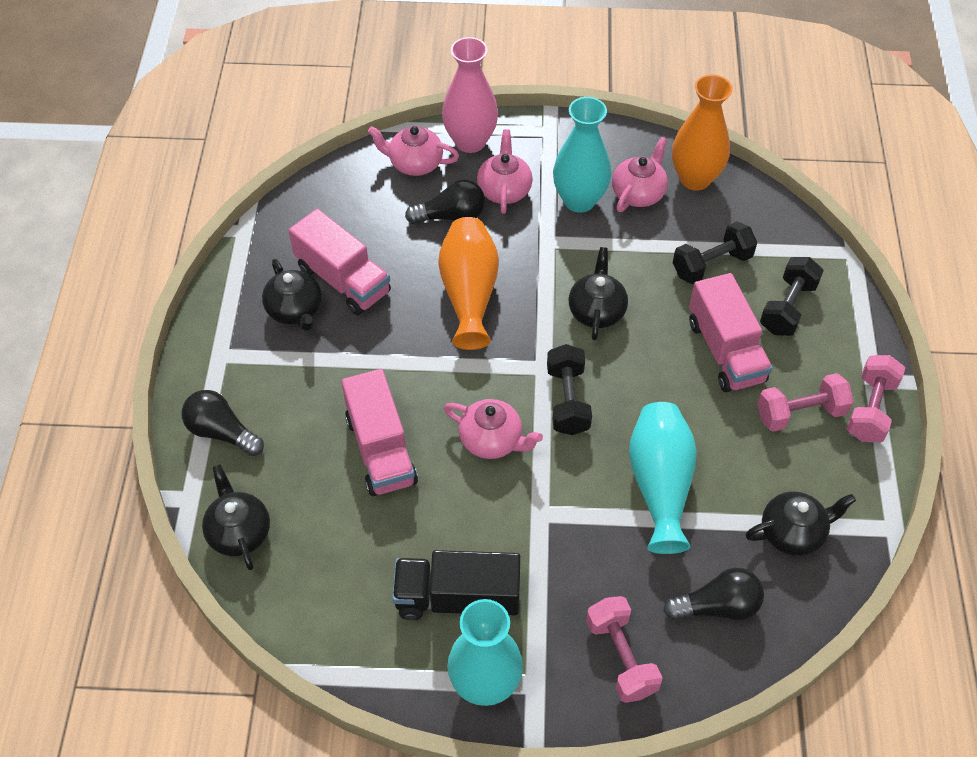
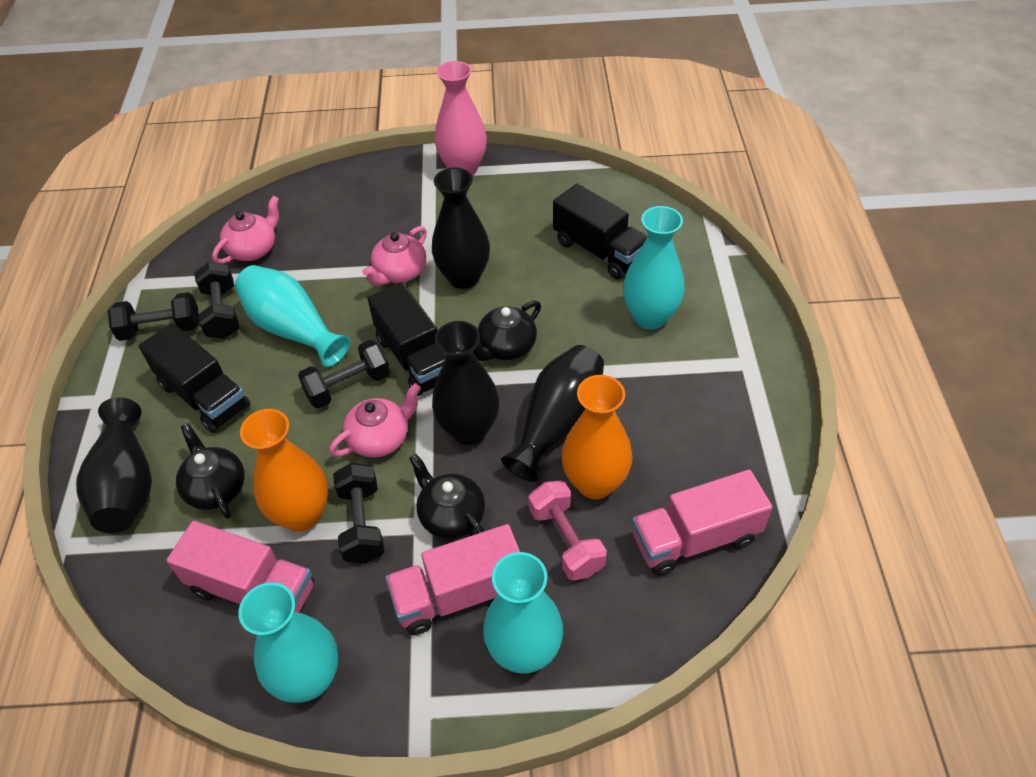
black dumbbell: [547,344,592,435] [673,221,757,284] [760,257,824,336] = 3 -> [108,292,199,341] [194,262,239,339] [298,340,390,409] [333,463,384,563] = 4
black light bulb: [182,390,264,456] [405,180,485,224] [663,567,764,620] = 3 -> none = 0
black teapot: [202,464,270,570] [262,259,322,331] [569,247,628,340] [746,491,856,556] = 4 -> [176,423,245,519] [409,454,485,539] [473,301,541,361] = 3
black truck: [392,550,520,620] = 1 -> [139,323,250,433] [368,282,446,396] [553,183,648,279] = 3
black vase: none = 0 -> [76,397,152,533] [432,167,490,289] [432,321,499,445] [501,345,604,482] = 4
pink dumbbell: [586,596,663,703] [757,373,854,432] [847,355,905,442] = 3 -> [528,481,607,581] = 1
pink teapot: [368,126,459,176] [444,399,543,459] [477,129,533,214] [612,137,668,212] = 4 -> [212,196,279,264] [329,383,421,458] [363,226,427,286] = 3
turquoise vase: [447,599,523,706] [553,97,611,213] [629,402,697,554] = 3 -> [235,265,350,367] [238,582,339,702] [483,552,563,673] [623,206,685,330] = 4

